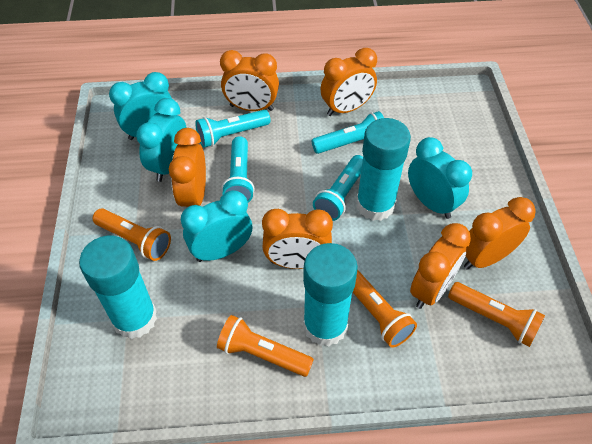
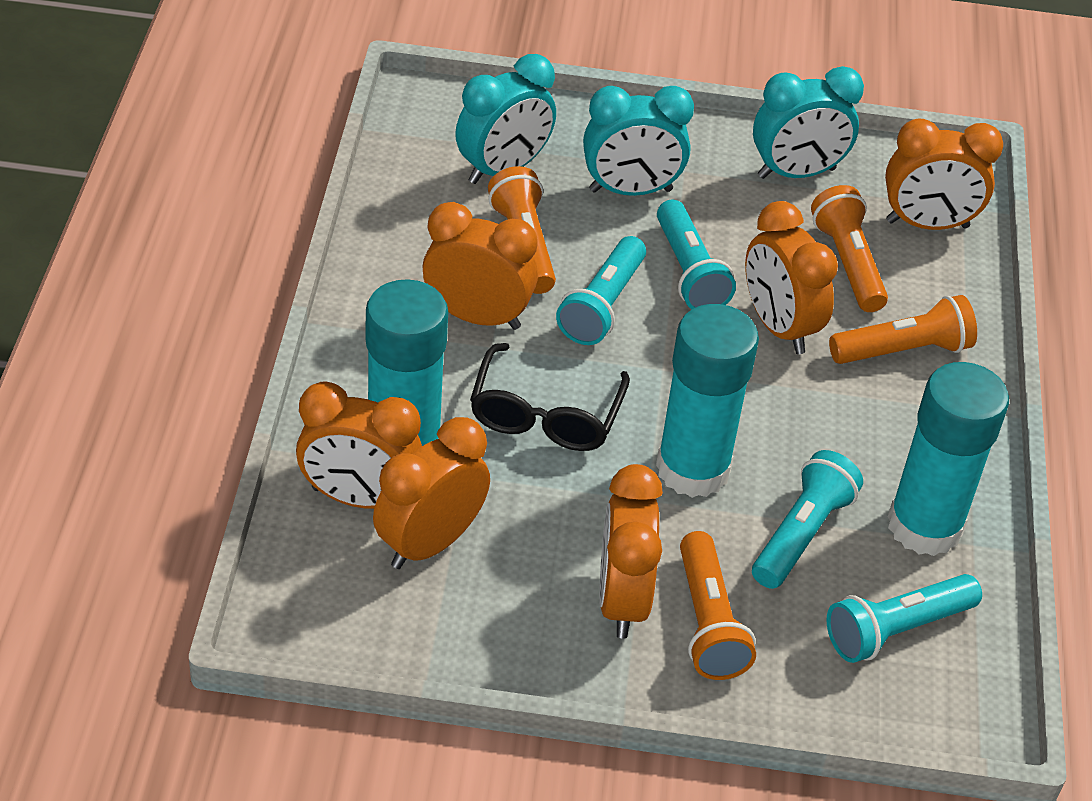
black glasses: none = 0 -> [470,343,630,451] = 1
turquoise clock: [109,72,172,140] [136,98,186,182] [181,190,252,262] [408,137,472,219] = 4 -> [455,54,556,184] [583,86,694,196] [753,66,864,179] = 3

